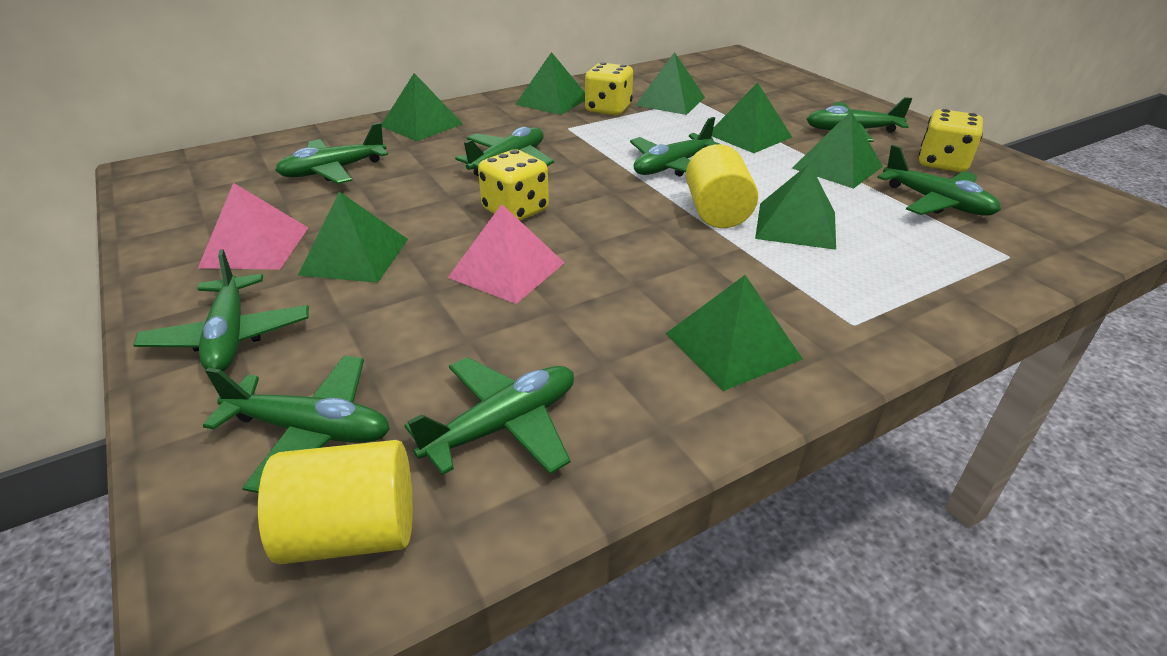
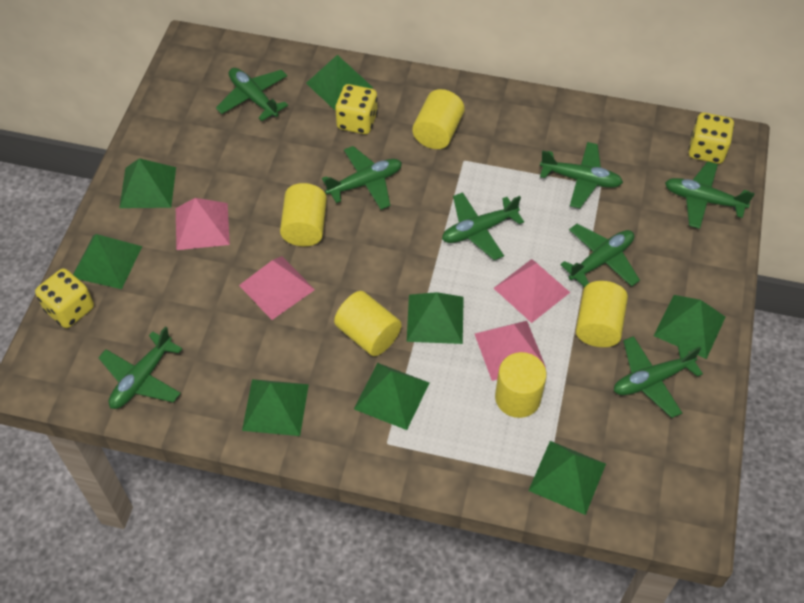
pink pyramid: [198,183,308,270] [448,204,565,304] = 2 -> [176,198,230,250] [239,256,315,320] [475,321,546,381] [494,259,570,323] = 4
yellow cylinder: [258,440,413,565] [686,144,758,228] = 2 -> [280,183,327,246] [334,291,402,356] [412,89,465,149] [495,352,547,418] [576,281,628,347] = 5

